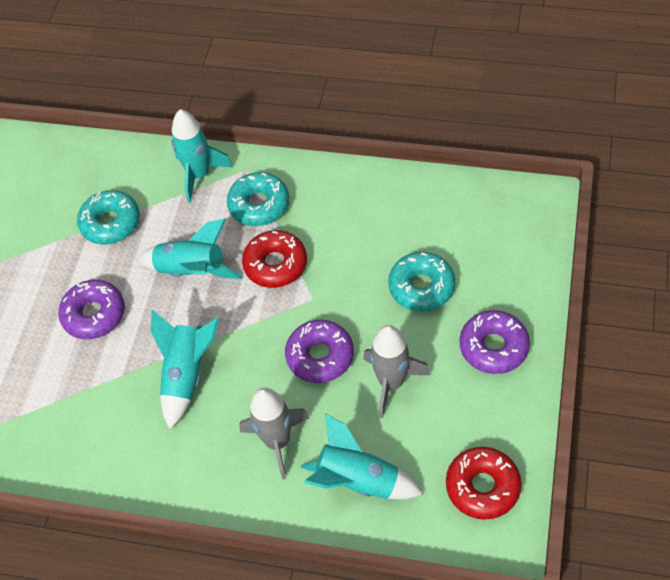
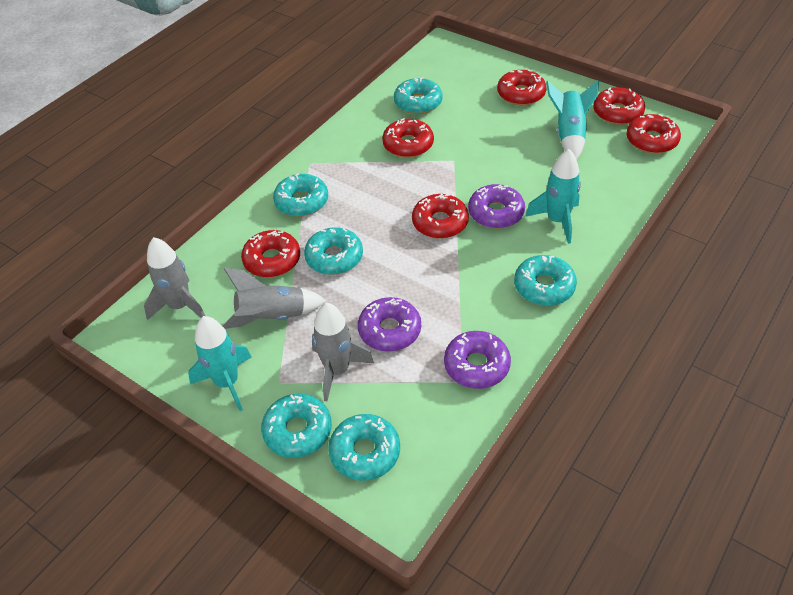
grey rocket: [239,388,310,480] [363,325,430,418] = 2 -> [144,237,205,320] [223,268,326,329] [312,303,374,401] = 3
red donut: [242,230,307,288] [446,447,522,520] = 2 -> [241,230,300,278] [382,118,434,158] [412,194,469,239] [497,69,547,105] [593,87,645,125] [626,114,681,154] = 6
turquoise donut: [77,190,140,245] [227,172,289,226] [388,252,455,312] = 3 -> [261,394,332,458] [273,173,328,217] [304,227,363,275] [328,414,400,481] [394,78,443,114] [514,255,577,306] = 6
turquoise rocket: [137,219,242,279] [151,310,219,429] [172,109,233,203] [301,414,423,499] = 4 -> [188,316,252,411] [525,149,581,244] [546,80,599,159] = 3

